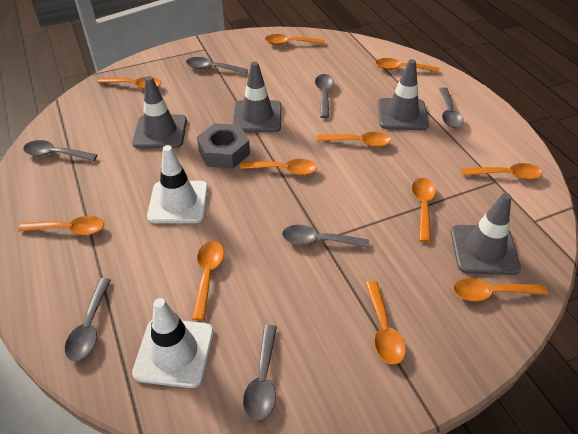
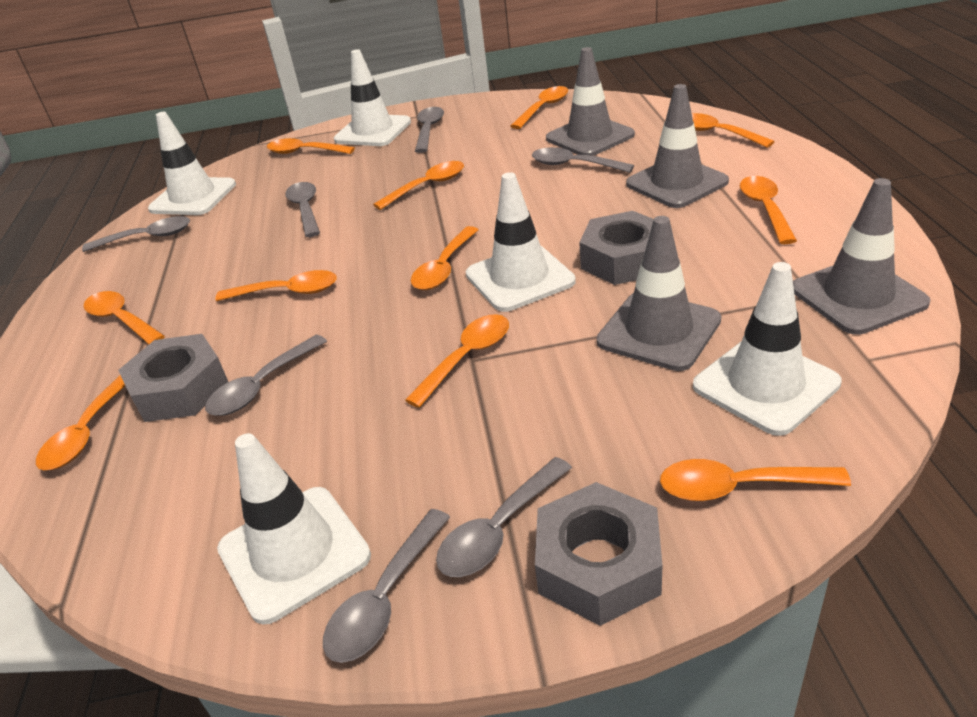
grey nut: [197,123,250,169] = 1 -> [118,334,228,422] [535,482,663,626] [579,211,654,285] = 3
white traffic cone: [132,298,214,388] [147,145,208,223] = 2 -> [148,112,236,215] [217,433,371,624] [334,49,411,146] [466,172,576,312] [693,262,842,436] = 5

